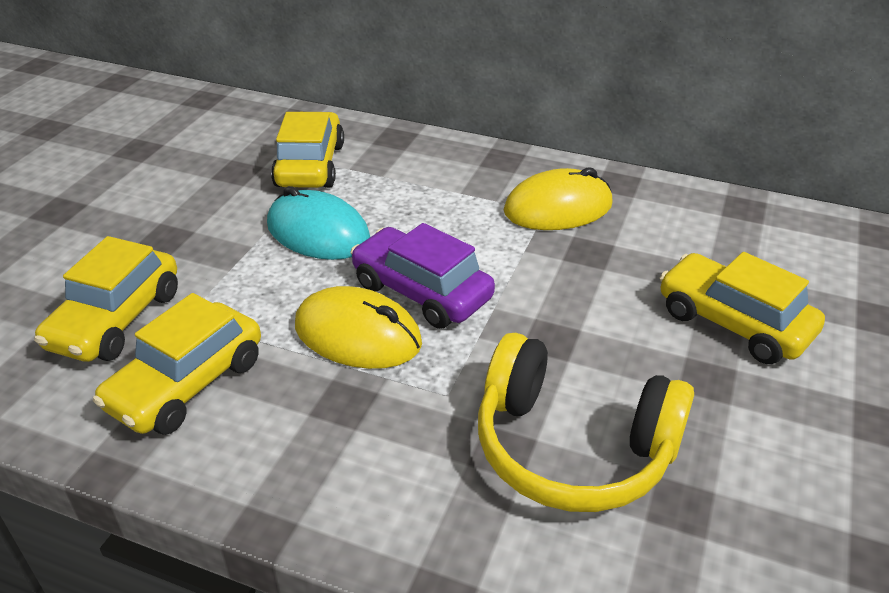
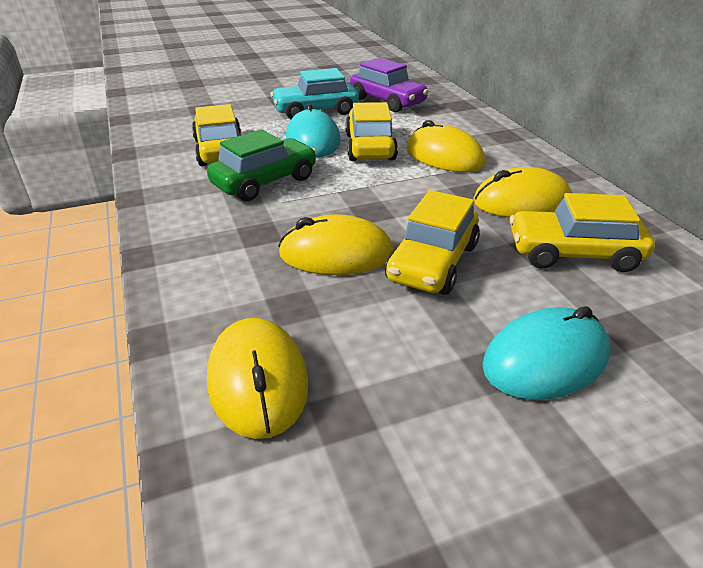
green car: none = 0 -> [207,129,317,201] = 1
turquoise car: none = 0 -> [270,68,359,119] = 1
turquoise mouse: [267,186,370,260] = 1 -> [286,103,341,157] [482,306,610,400] = 2
yellow headphones: [478,332,694,512] = 1 -> none = 0
yellow mouse: [295,286,422,369] [504,167,613,230] = 2 -> [207,318,309,439] [278,214,393,275] [406,120,485,172] [473,167,572,218] = 4

